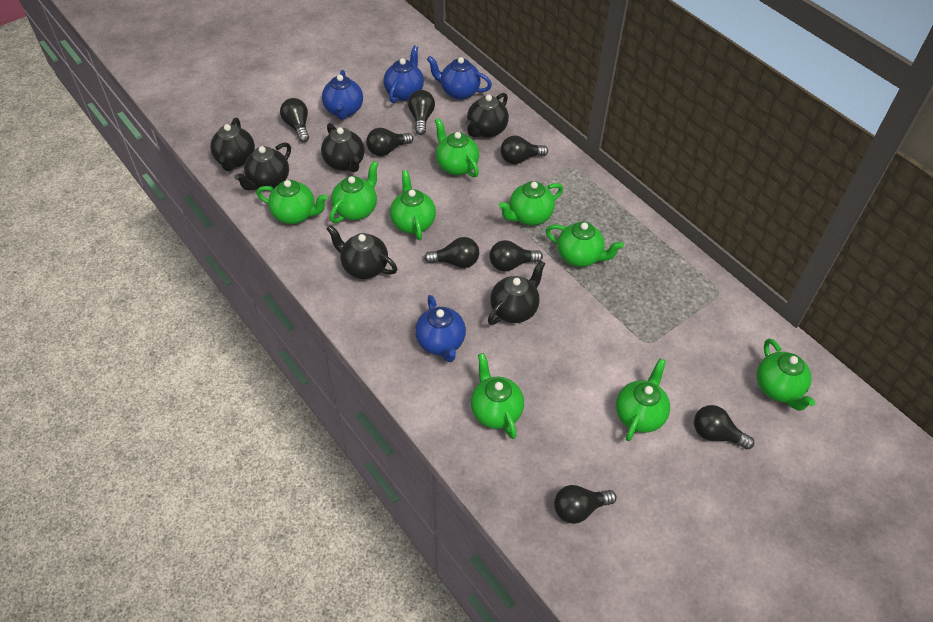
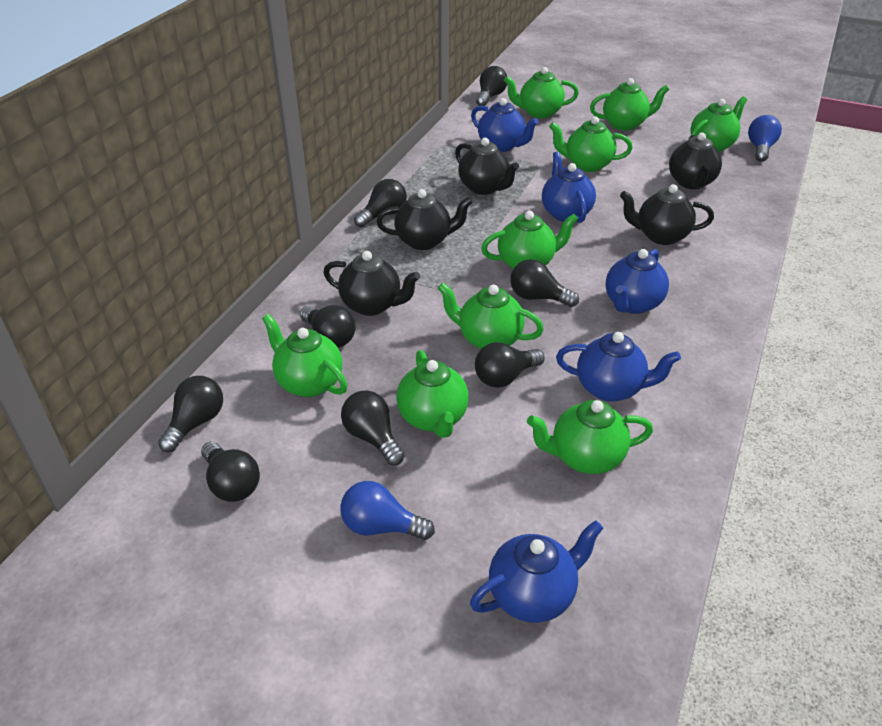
black teapot: [210,118,255,171] [234,142,291,191] [321,123,365,172] [327,225,397,279] [465,93,509,138] [488,261,546,325] = 6 -> [323,251,420,316] [376,189,473,250] [455,138,519,195] [620,184,714,245] [669,133,722,189] = 5
blue light bulb: none = 0 -> [340,481,435,540] [748,115,782,162] = 2
blue teapot: [322,70,363,120] [383,45,424,103] [415,295,466,362] [427,56,492,100] = 4 -> [470,520,603,623] [471,98,539,152] [542,152,596,223] [556,332,681,402] [606,249,669,314] = 5

